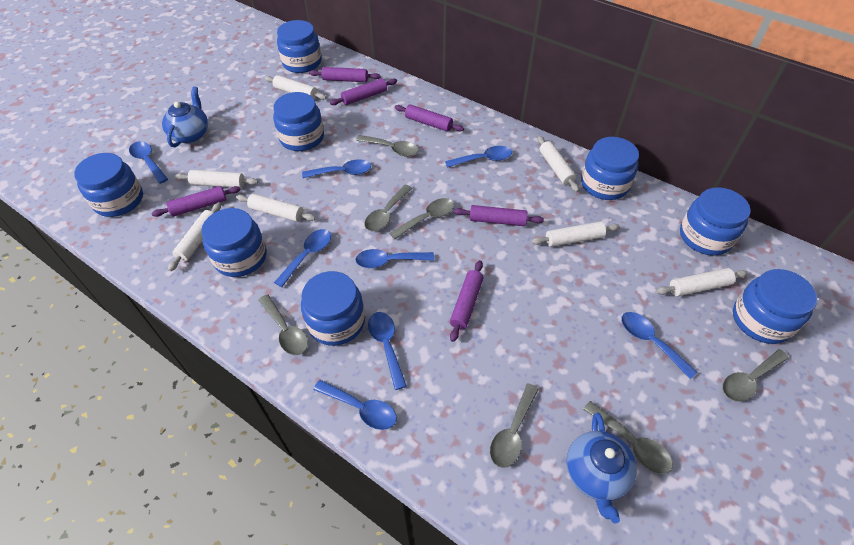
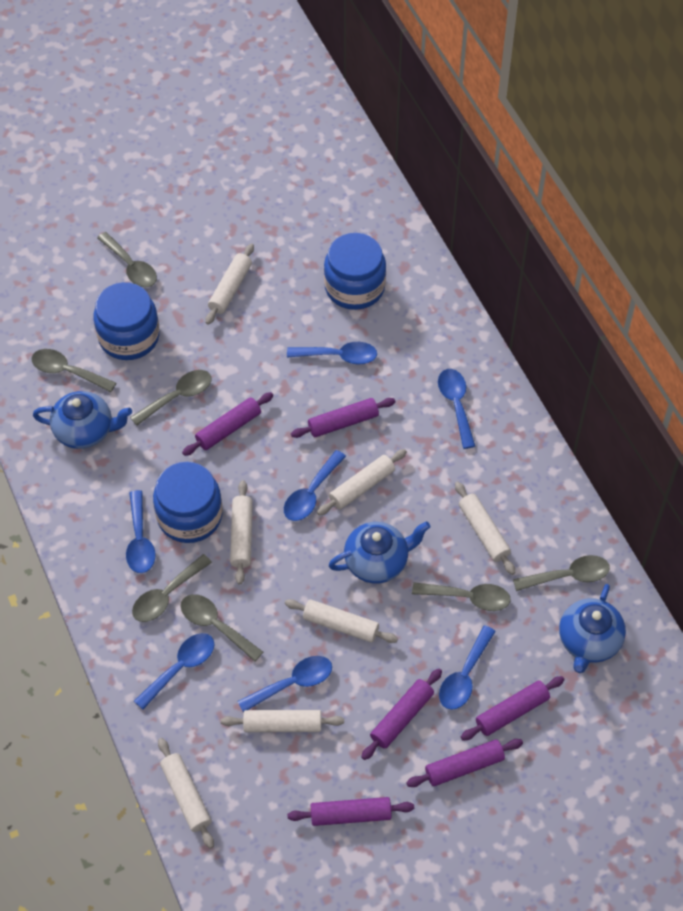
blue jar: [74,153,143,217] [201,208,267,277] [273,92,324,151] [277,20,322,73] [301,271,365,346] [581,137,639,200] [680,187,751,255] [733,269,817,344] = 8 -> [94,282,160,360] [153,462,222,543] [324,233,386,310] = 3
blue spoon: [129,141,168,184] [274,229,331,287] [302,160,371,178] [313,380,397,430] [355,249,434,268] [368,312,407,390] [445,146,512,168] [621,312,697,379] = 8 -> [126,490,156,573] [134,633,215,710] [238,656,332,713] [284,450,346,521] [287,342,377,364] [438,369,475,449] [439,625,496,710] = 7
blue teapot: [162,86,208,147] [566,412,637,523] = 2 -> [33,391,132,449] [329,521,430,584] [559,584,626,673] = 3

